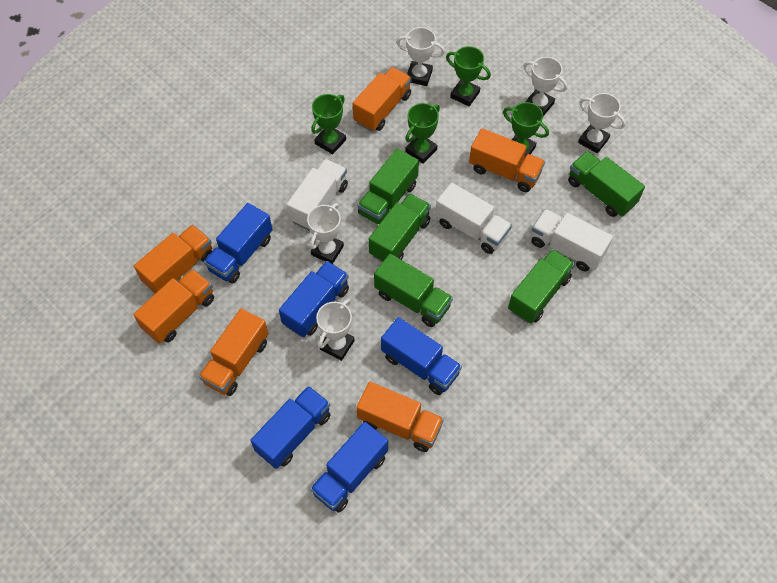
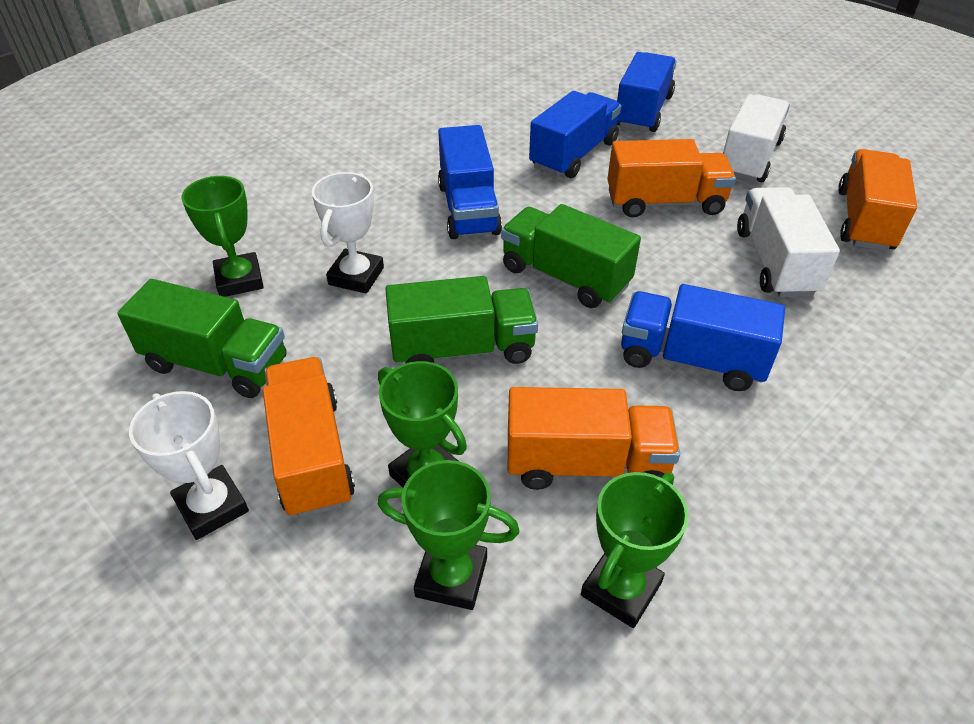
blue truck: [204,203,273,284] [250,386,331,469] [279,261,349,337] [310,422,388,513] [381,317,462,395] = 5 -> [438,125,502,239] [529,91,621,178] [617,52,677,132] [621,284,785,391] = 4
green truck: [358,149,419,224] [369,193,431,262] [374,254,453,327] [508,249,575,324] [568,151,645,217] = 5 -> [117,279,286,398] [385,276,538,364] [501,204,641,308] = 3
orange truck: [133,269,214,344] [134,225,212,294] [199,308,269,396] [353,67,412,131] [356,382,444,452] [469,128,545,192] = 6 -> [263,357,355,518] [508,387,680,490] [607,139,736,218] [838,149,917,252] = 4
white trophy: [307,203,344,264] [316,299,355,361] [396,27,445,86] [524,57,568,116] [578,93,626,153] = 5 -> [129,391,249,540] [312,172,384,294] = 2
white truck: [287,159,348,230] [435,183,512,254] [531,209,613,271] = 3 -> [723,94,790,182] [737,187,840,297] = 2

